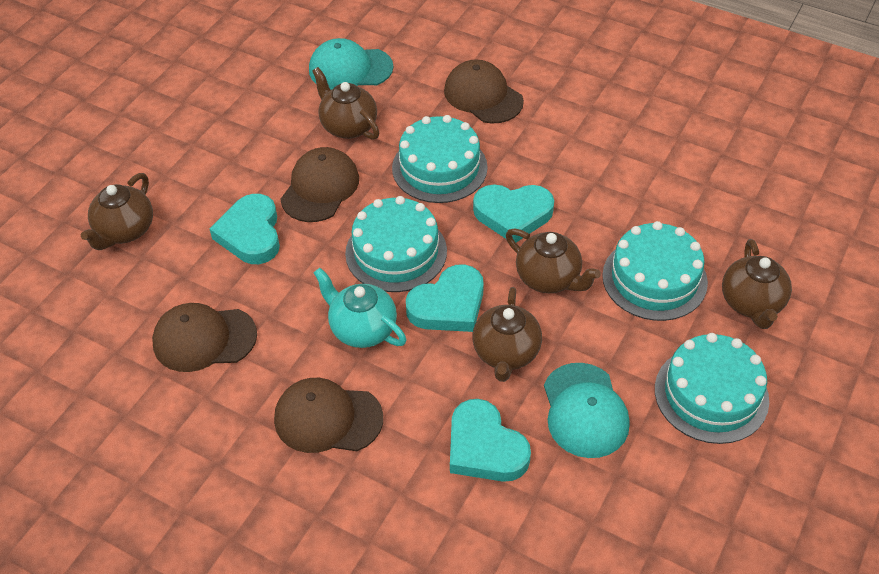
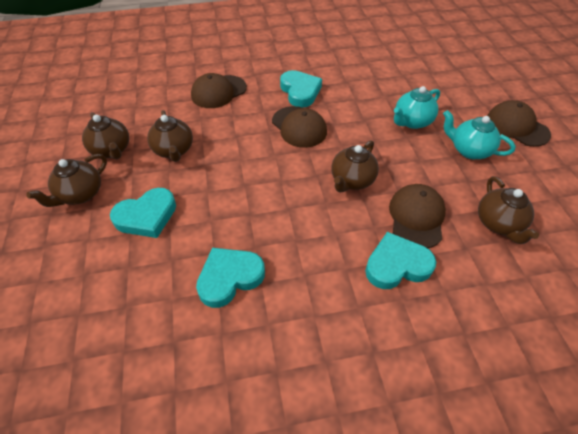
turquoise cake: [345,196,447,292] [392,115,488,203] [602,221,708,321] [655,333,769,444] = 4 -> none = 0
turquoise cap: [309,38,393,90] [544,363,630,458] = 2 -> none = 0
turquoise teapot: [314,268,407,348] = 1 -> [394,86,440,129] [443,110,516,159] = 2

